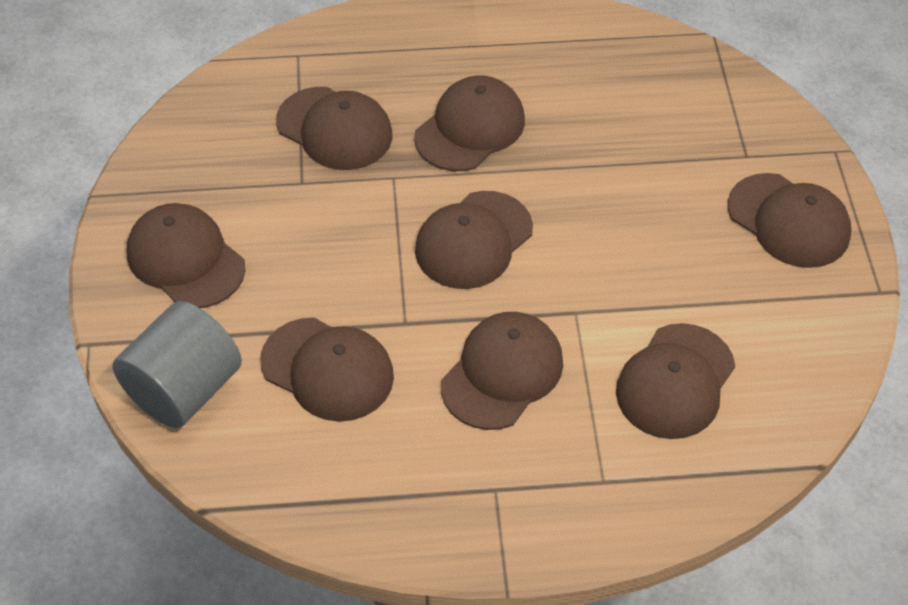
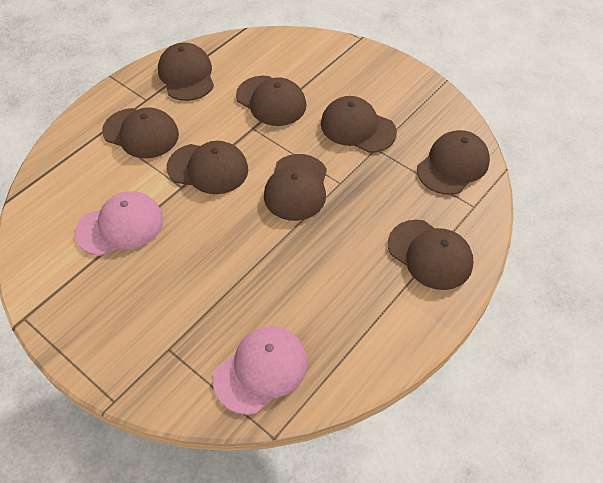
grey cylinder: [112,301,242,428] = 1 -> none = 0
pink cap: none = 0 -> [75,191,163,256] [213,326,308,415] = 2

